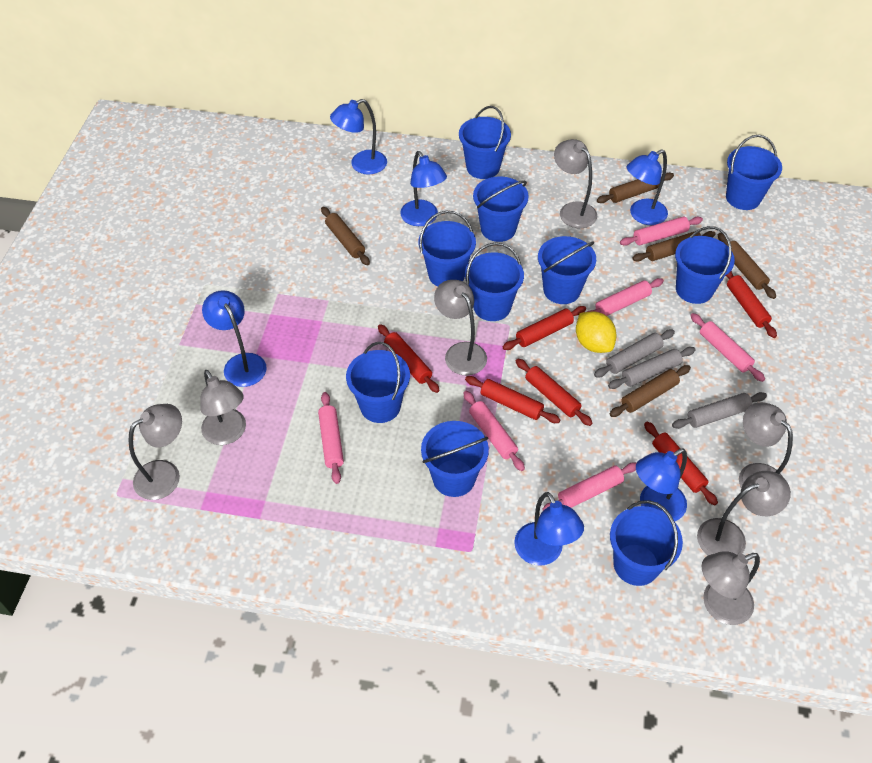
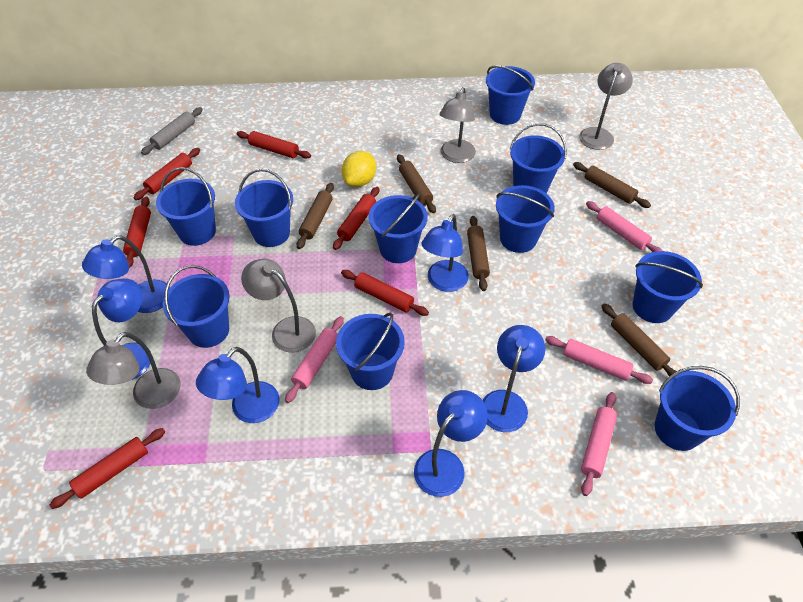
grey lamp: [129,404,182,500] [200,370,246,445] [434,280,487,375] [554,139,597,228] [697,471,791,555] [702,551,760,625] [739,402,793,488] = 7 -> [86,332,181,409] [241,259,316,353] [439,87,476,163] [579,63,633,150] = 4
grey rolling pin: [594,329,675,377] [608,347,695,389] [672,392,767,429] = 3 -> [141,107,203,155] = 1
pink rolling pin: [318,392,344,484] [464,391,525,471] [542,462,636,510] [587,278,664,316] [620,216,703,246] [690,313,765,382] = 6 -> [285,316,344,403] [545,336,653,384] [581,392,617,496] [586,201,663,252] = 4

